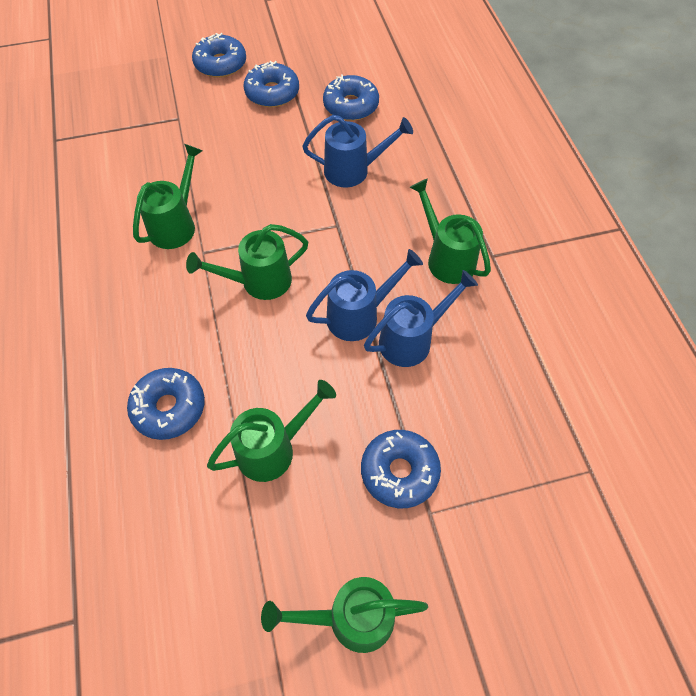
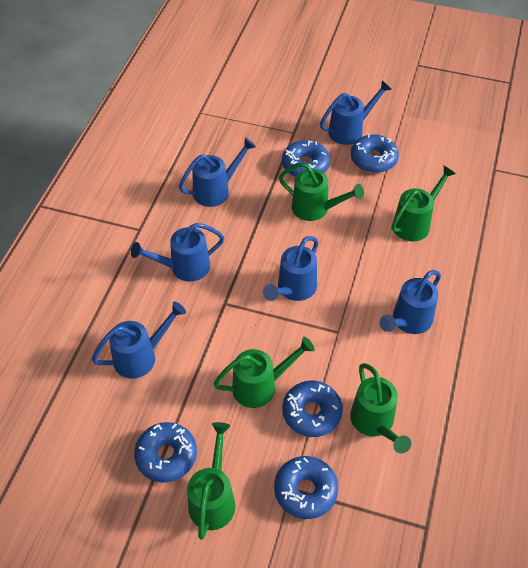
blue watering can: [302,115,413,188] [306,249,423,341] [364,270,478,367] = 3 -> [92,301,186,379] [131,223,224,282] [179,138,256,207] [263,236,318,301] [320,80,392,145] [380,270,441,334] = 6

